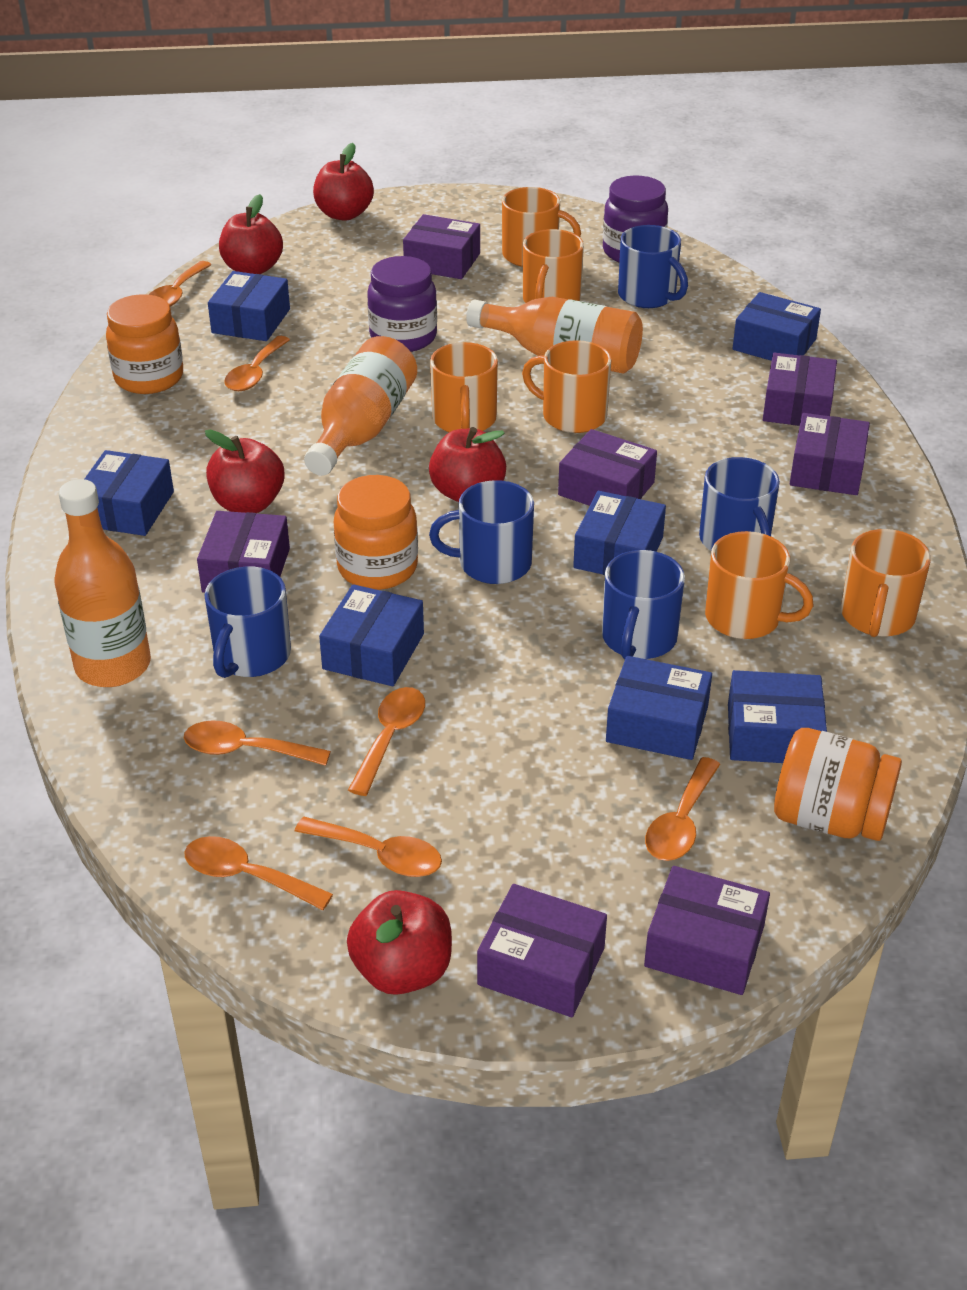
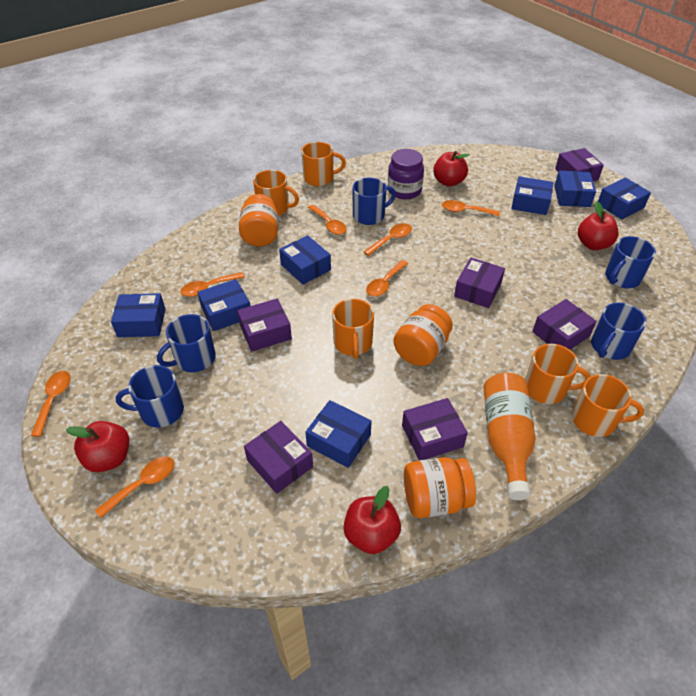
orange bottle: [55,479,151,687] [304,336,417,476] [466,297,643,374] = 3 -> [483,373,535,500] = 1
orange mug: [430,342,498,432] [502,187,581,267] [522,340,612,433] [523,229,584,303] [705,531,814,639] [841,529,931,637] = 6 -> [253,170,299,216] [301,142,346,186] [332,299,374,359] [525,344,591,404] [572,374,644,437] = 5
purple box: [197,511,290,593] [403,214,480,279] [477,884,607,1017] [558,429,657,506] [644,866,770,995] [763,353,837,426] [790,413,870,495] = 7 -> [237,299,292,352] [244,421,313,494] [402,398,468,460] [454,258,505,308] [533,299,597,350] [555,148,604,181] = 6
purple jar: [367,256,437,352] [603,175,668,262] = 2 -> [388,149,424,199] = 1
red apple: [205,429,285,513] [219,194,283,274] [313,143,374,221] [347,890,452,995] [429,427,506,502] = 5 -> [66,421,130,472] [343,486,401,554] [433,151,470,187] [578,201,618,250] = 4

